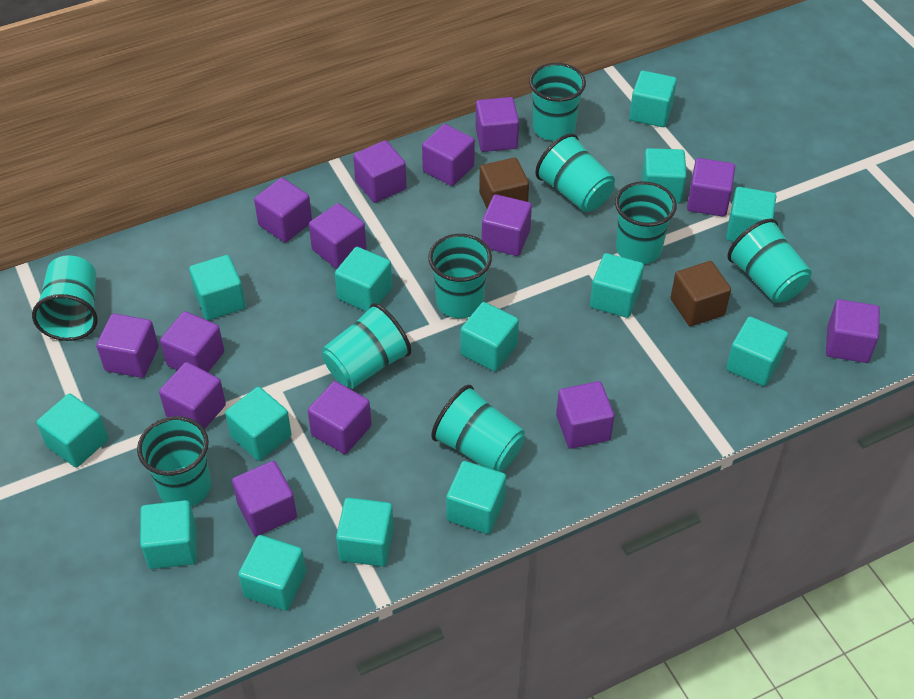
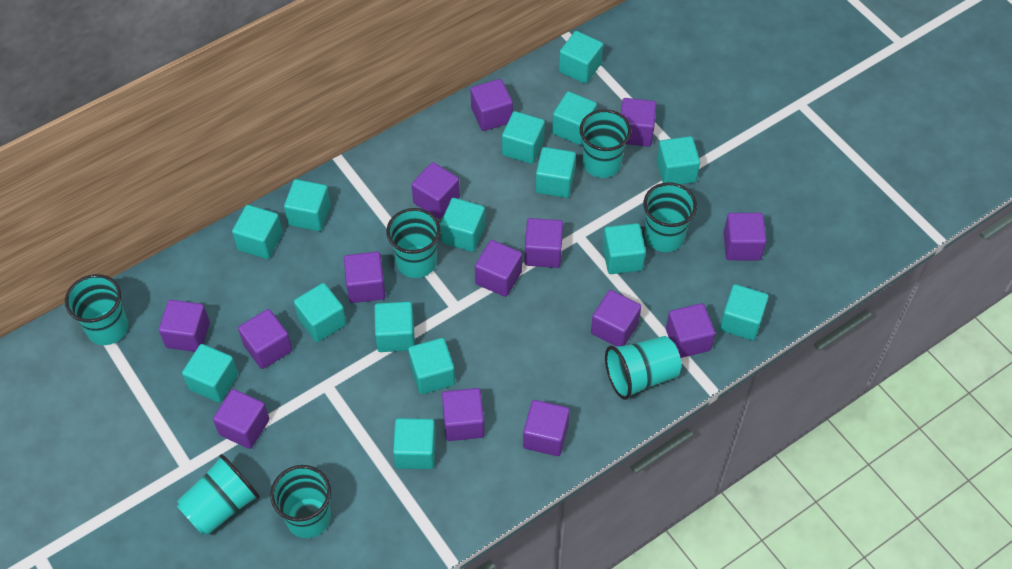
brown cube: [479,158,529,208] [671,261,731,326] = 2 -> none = 0
turquoise cube: [37,393,108,468] [140,500,197,569] [189,255,246,320] [225,387,292,461] [238,535,306,611] [335,247,392,312] [336,498,394,567] [446,461,506,534] [461,302,519,371] [590,253,644,318] [629,71,677,127] [641,148,686,203] [726,187,776,242] [726,317,788,386] = 14 -> [182,344,238,403] [232,205,283,259] [284,179,331,231] [294,283,346,342] [374,302,415,352] [393,418,436,469] [408,338,455,394] [440,198,485,252] [502,111,545,164] [535,147,576,198] [552,91,597,145] [559,31,603,84] [603,223,646,274] [657,136,700,184] [720,284,769,340] = 15
turquoise cup: [32,255,98,341] [137,416,211,506] [322,303,411,389] [428,234,492,318] [431,385,525,472] [529,63,586,141] [535,134,615,212] [615,181,677,264] [727,219,812,303] = 9 -> [65,274,128,345] [177,454,260,535] [270,465,331,538] [386,208,441,278] [580,109,631,178] [605,336,681,400] [643,182,697,252] = 7

